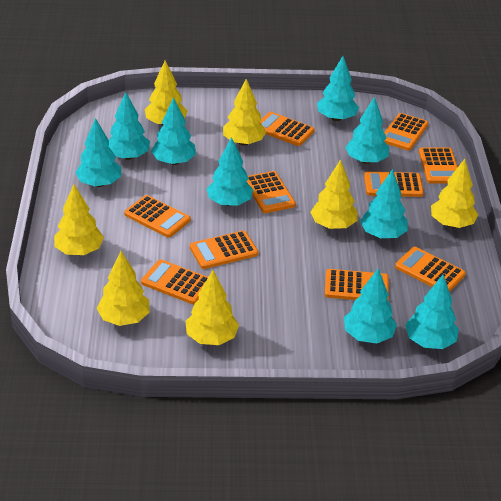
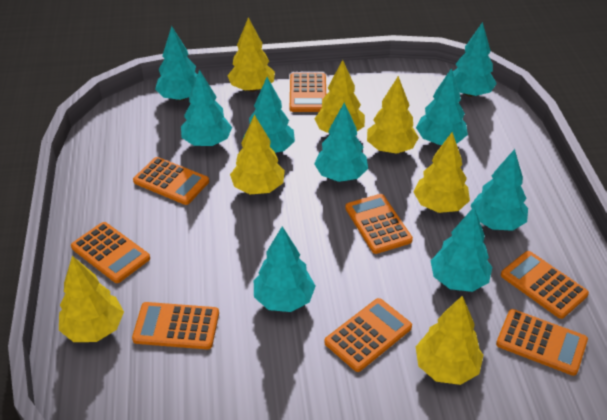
orange calculator: [124,195,191,238] [141,259,208,305] [190,230,258,269] [247,171,296,213] [260,112,315,146] [325,269,389,300] [364,171,424,197] [384,113,429,151] [395,247,466,292] [419,147,458,184] = 10 -> [71,222,150,283] [132,302,219,349] [133,157,209,205] [290,73,326,112] [324,298,412,372] [345,194,413,254] [496,309,588,376] [501,251,589,319] = 8

